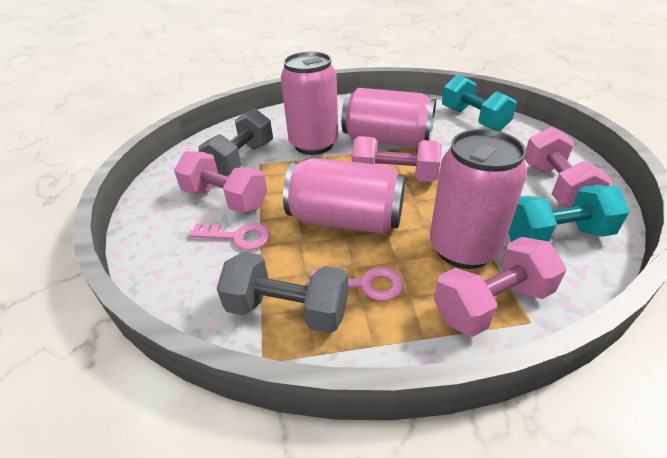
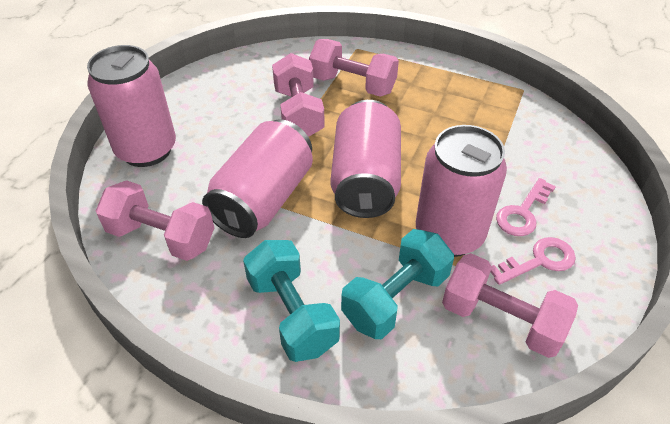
grey dumbbell: [198,108,273,176] [217,252,348,334] = 2 -> none = 0

